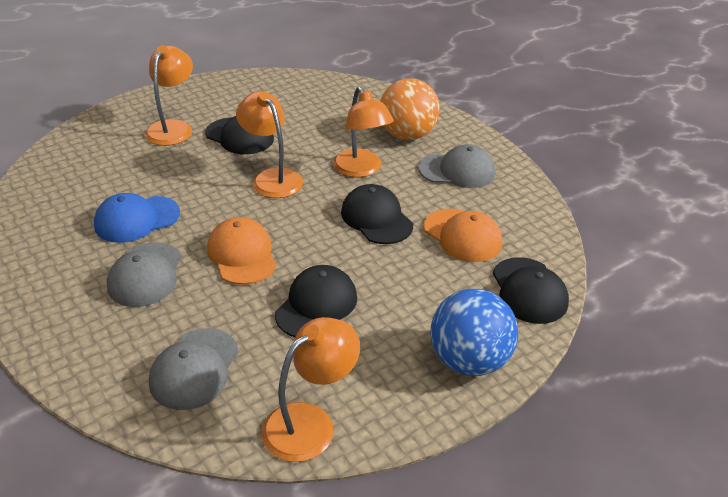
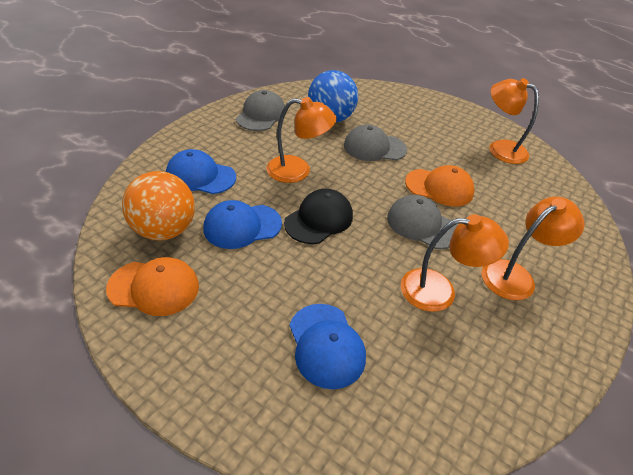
black cap: [205,116,274,154] [275,265,357,337] [341,184,413,244] [493,257,569,324] = 4 -> [284,189,353,244] = 1
blue cap: [94,193,180,243] = 1 -> [166,149,236,194] [203,200,282,249] [290,304,366,389] = 3

